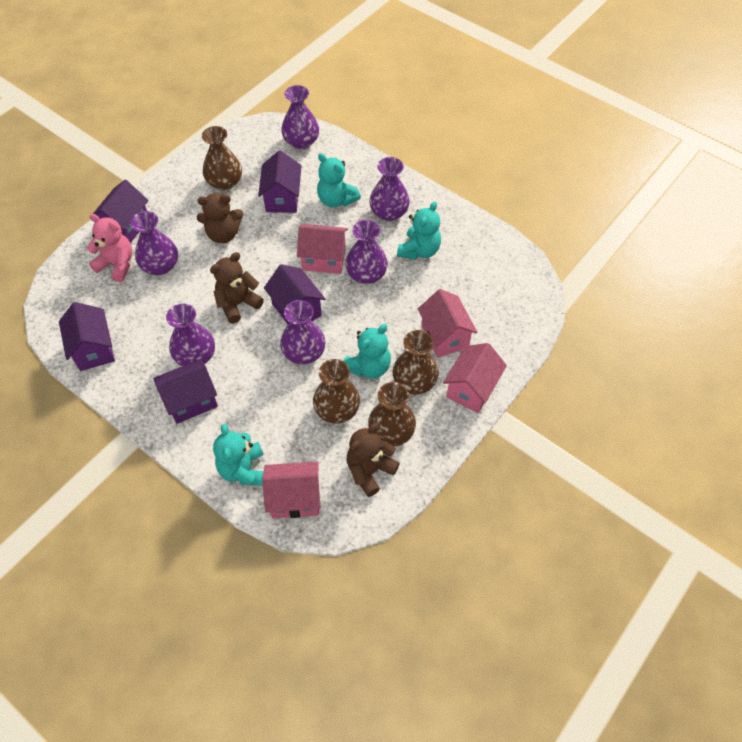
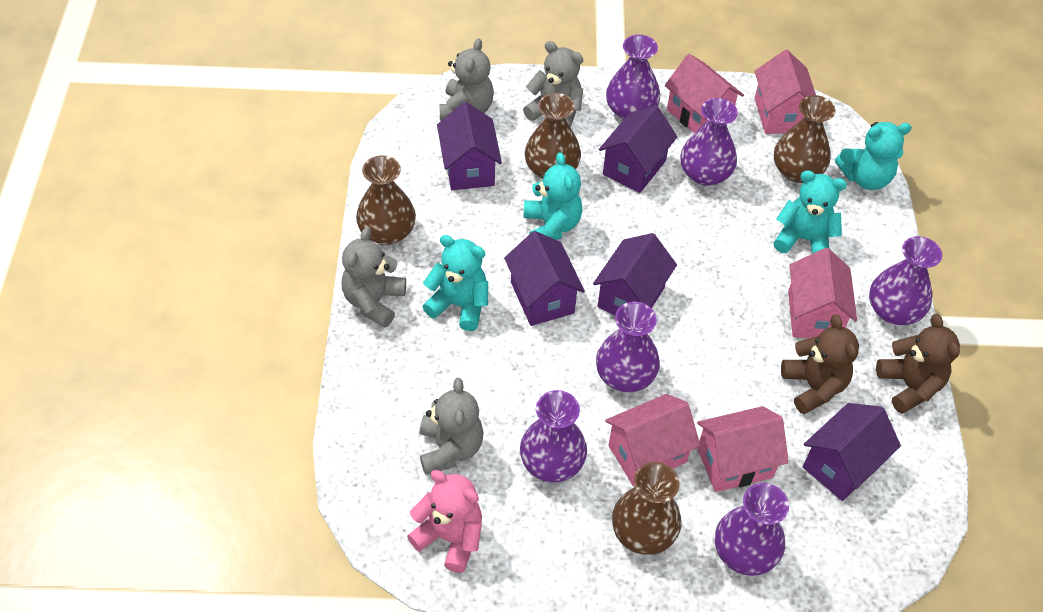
brown teddy bear: [197,193,243,243] [210,252,264,324] [347,423,400,497] = 3 -> [781,315,859,414] [876,314,960,414] = 2
grey teddy bear: none = 0 -> [342,227,406,328] [420,378,484,475] [440,38,494,121] [523,41,583,128] = 4
pink house: [262,461,321,518] [297,224,348,274] [418,289,478,358] [443,343,507,413] = 4 -> [605,394,700,486] [665,54,744,133] [697,406,789,492] [755,50,816,134] [788,248,857,338] = 5

